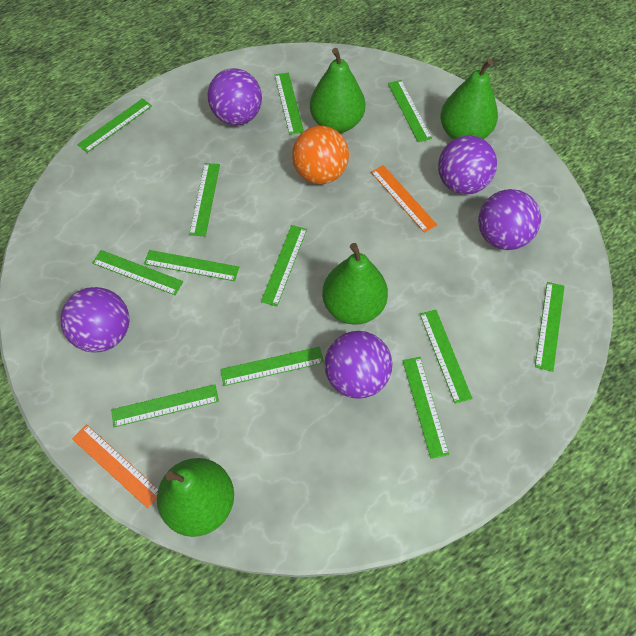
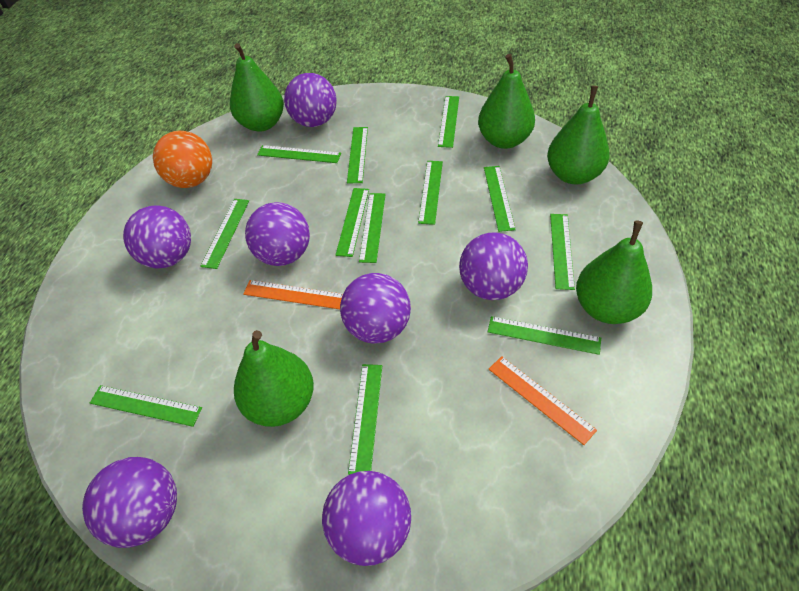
green pear: [157,458,234,537] [310,48,365,133] [322,243,388,325] [440,59,498,140] = 4 -> [230,43,284,132] [234,330,314,427] [478,54,535,149] [547,86,610,184] [576,221,652,324] = 5
purple ball: [61,287,129,353] [208,68,262,125] [324,331,392,399] [438,135,497,195] [478,189,541,250] = 5 -> [82,457,177,548] [123,206,191,269] [245,202,310,266] [284,73,337,127] [322,471,411,566] [340,273,411,344] [459,232,528,300] = 7

